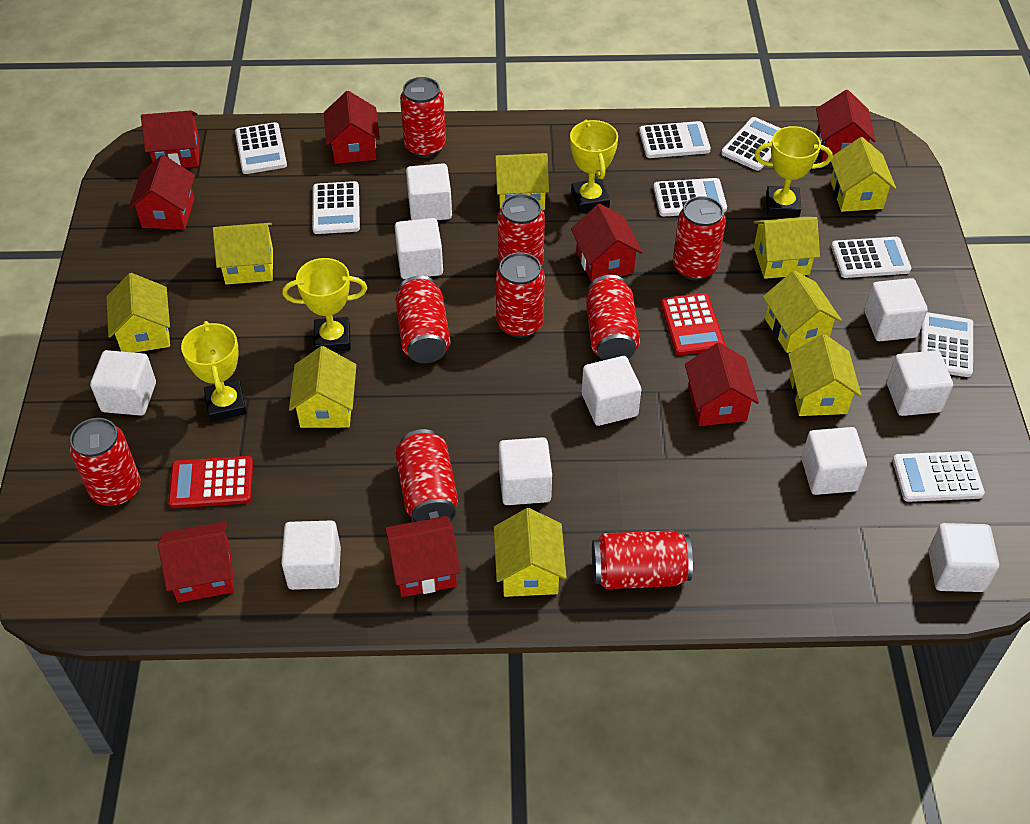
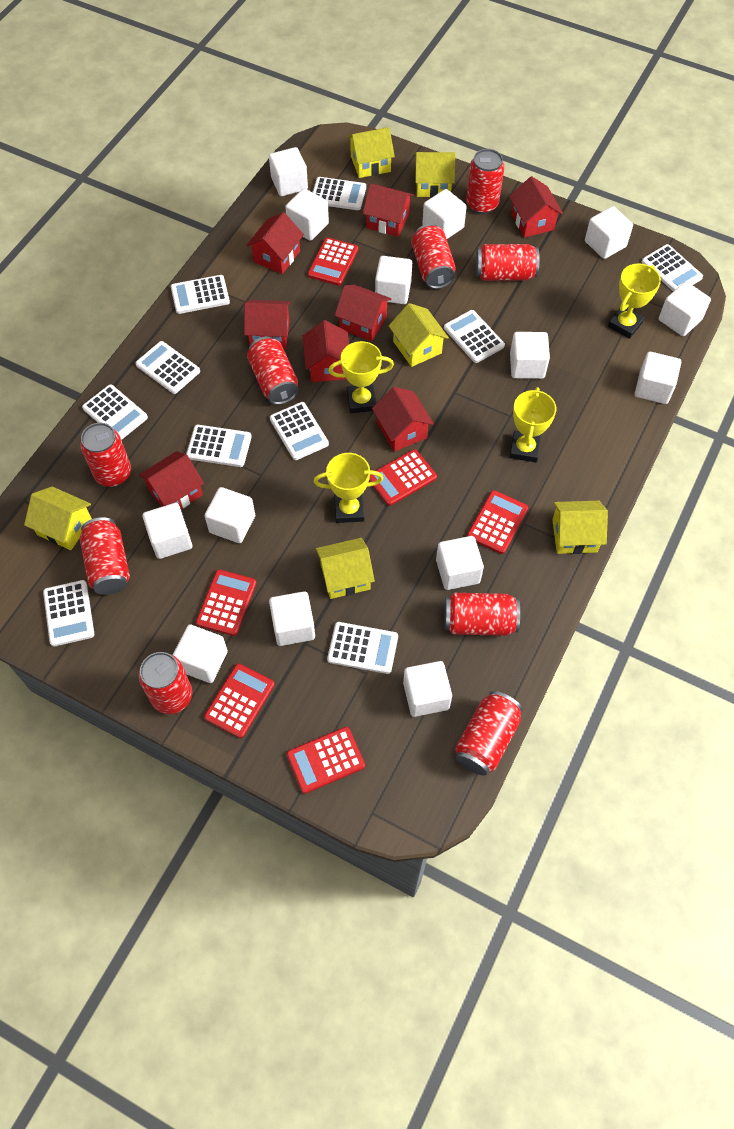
red calculator: [168,456,253,508] [661,293,725,355] = 2 -> [196,569,256,636] [204,663,275,738] [287,727,365,794] [308,237,358,286] [369,449,437,506] [467,490,528,554] = 6
white calculator: [235,122,287,174] [313,181,360,234] [639,121,711,158] [653,178,727,217] [721,117,781,171] [831,237,911,278] [893,451,985,502] [920,312,973,377] = 8 -> [43,580,94,647] [82,384,148,440] [136,341,200,394] [171,275,230,314] [186,425,252,467] [270,402,329,460] [313,177,366,210] [327,622,398,674] [444,310,505,363] [642,244,703,291] = 10
white cube: [90,350,156,416] [281,521,341,590] [395,218,443,279] [406,163,452,220] [499,437,552,505] [582,356,641,426] [801,427,867,495] [865,278,928,341] [887,350,953,416] [928,523,999,592] = 10 -> [142,503,192,559] [173,624,228,683] [205,487,255,543] [269,147,308,196] [269,591,315,646] [285,188,329,241] [375,256,412,304] [403,661,452,717] [422,189,467,239] [436,536,484,590] [510,332,550,379] [585,206,633,259] [635,352,681,404] [659,282,711,336] = 14
yellow house: [107,273,170,353] [213,223,273,285] [289,346,357,428] [494,153,549,210] [494,508,567,597] [754,217,820,279] [763,270,842,353] [788,334,861,416] [830,137,896,212] = 9 -> [24,487,92,550] [316,538,375,599] [347,127,395,178] [389,303,449,367] [415,152,456,198] [552,501,608,554] = 6

